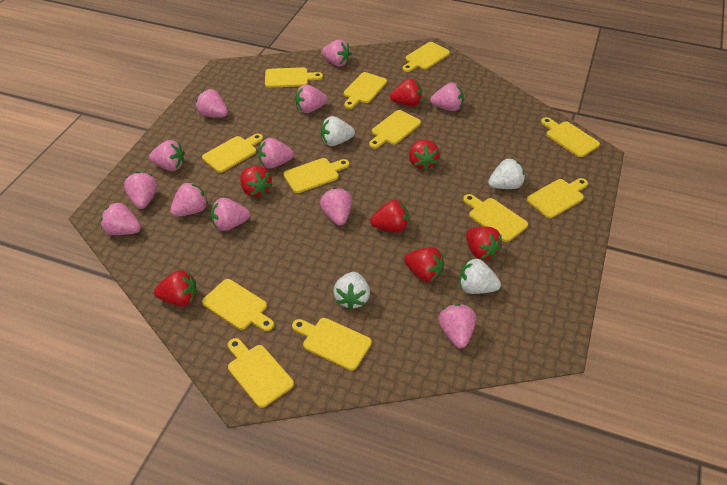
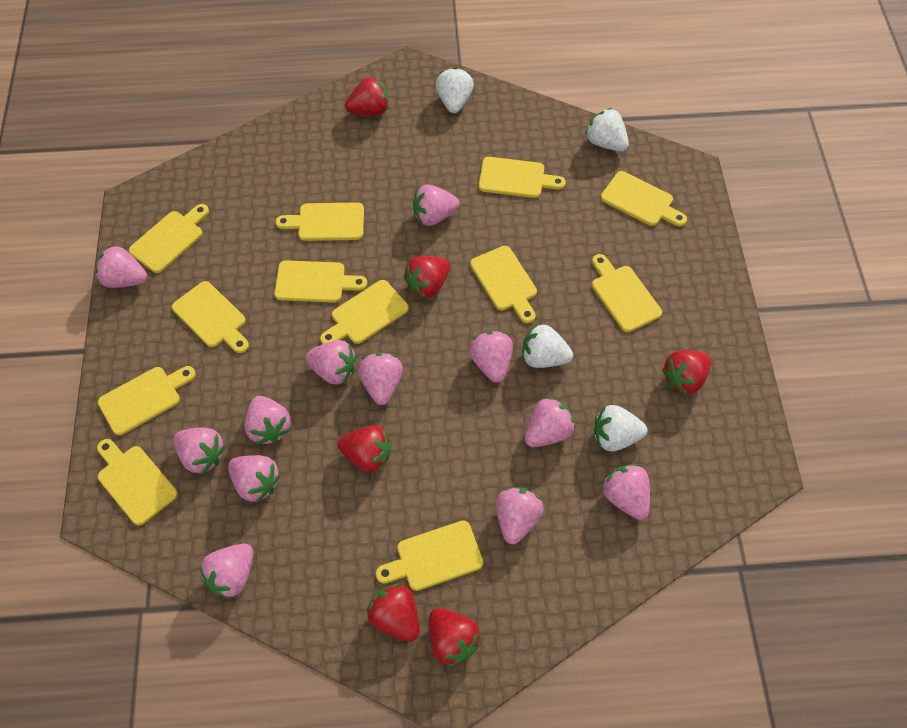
red strawberry: [154,270,197,307] [240,166,272,197] [370,200,409,233] [390,78,422,107] [404,247,444,282] [409,140,439,170] [466,227,502,260] = 7 -> [338,425,391,472] [345,76,389,116] [366,584,420,642] [404,256,450,298] [429,608,481,667] [662,350,711,395] = 6

